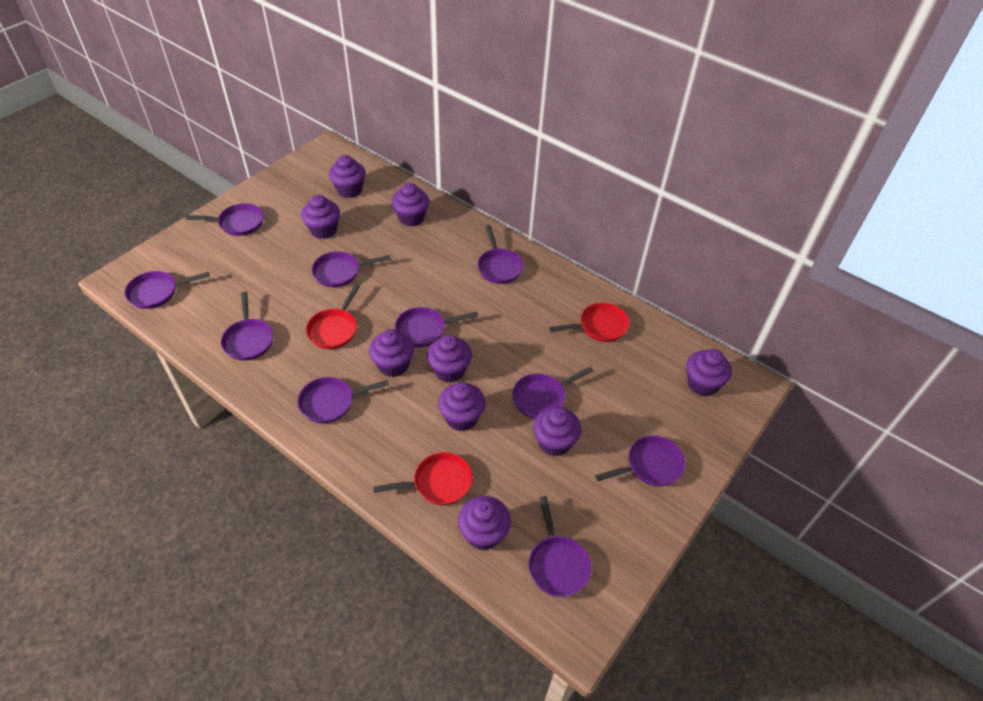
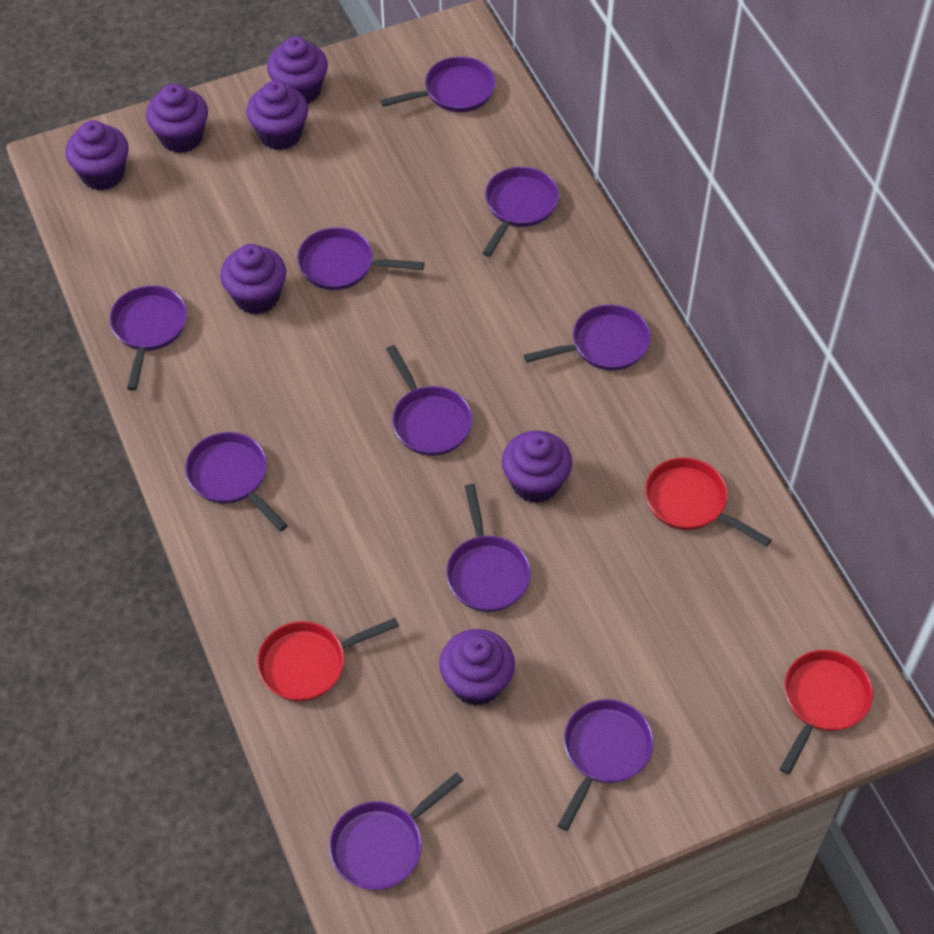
purple cupcake: [301,195,340,239] [329,155,366,198] [369,329,414,377] [392,183,429,227] [427,335,472,383] [438,382,486,431] [458,496,511,550] [533,407,582,457] [686,349,732,396] = 9 -> [65,121,129,190] [146,84,208,153] [220,244,286,315] [246,81,308,150] [267,36,328,104] [439,629,515,706] [502,431,572,503] = 7

